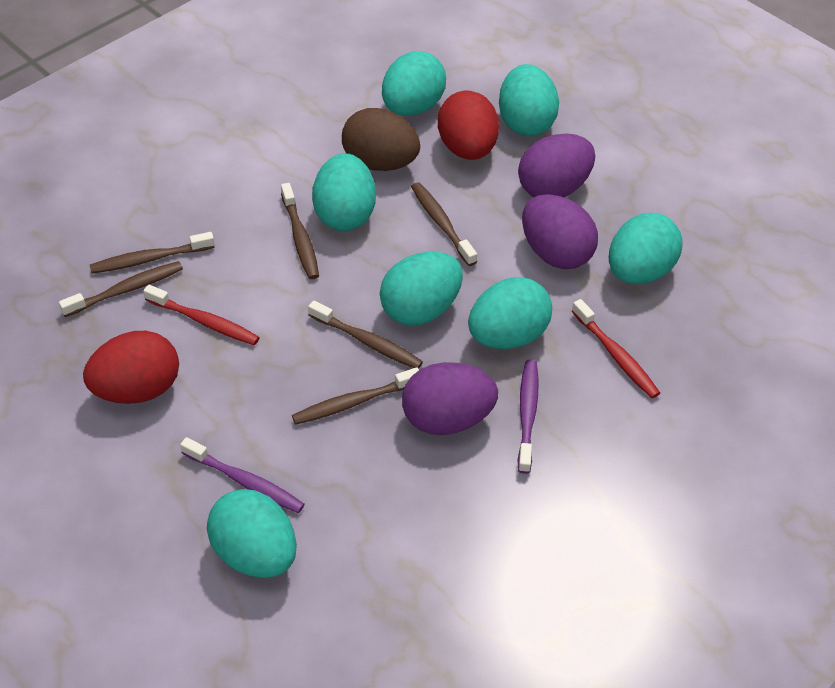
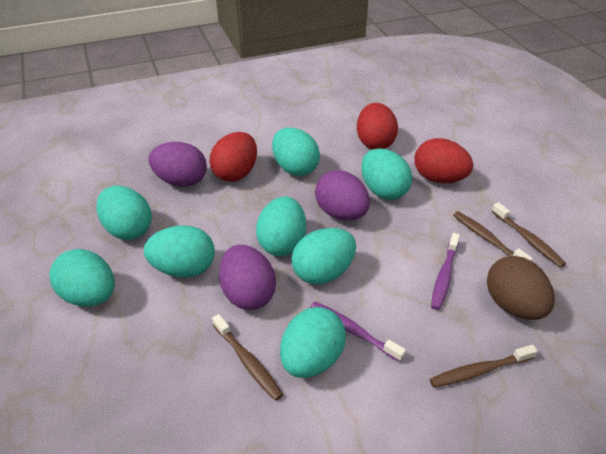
brown toothbrush: [59,261,183,317] [90,232,215,273] [281,183,319,279] [292,367,419,425] [308,300,423,369] [411,182,477,266] = 6 -> [212,314,283,401] [430,345,538,388] [453,212,533,261] [492,202,566,268] = 4
red egg: [83,331,179,404] [438,91,499,160] = 2 -> [209,132,257,182] [357,103,398,150] [414,138,473,183] = 3
red toothbrush: [143,285,260,345] [572,299,660,398] = 2 -> none = 0
turquoise egg: [207,489,297,578] [312,153,376,231] [380,252,463,326] [382,51,446,116] [468,277,552,349] [499,64,559,136] [609,213,682,284] = 7 -> [49,249,115,307] [96,186,152,240] [144,225,215,277] [256,196,306,256] [272,128,320,176] [280,307,346,378] [291,228,356,285] [361,148,412,200] = 8

